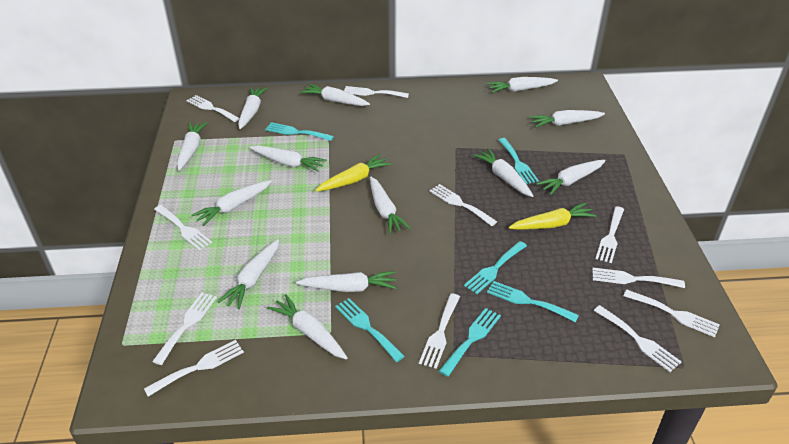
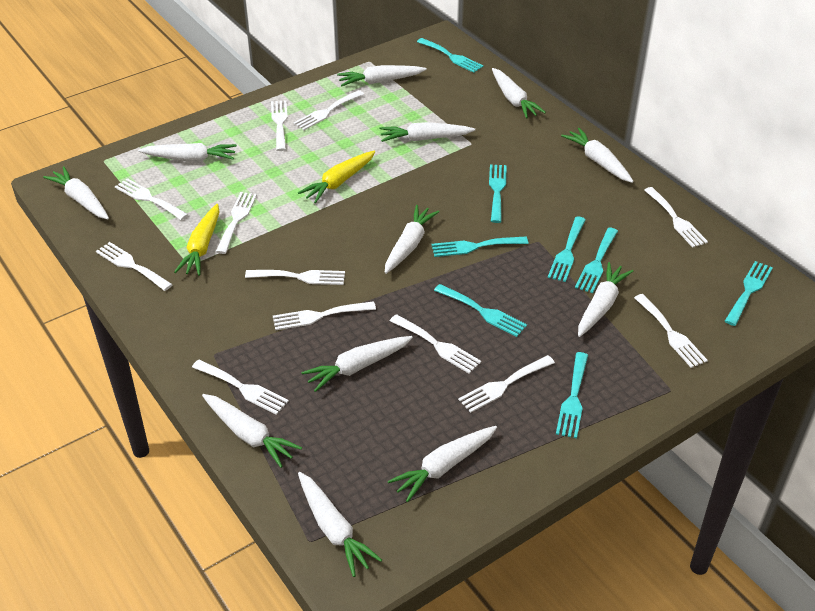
turquoise fork: [265,122,334,141] [335,298,405,362] [439,308,501,377] [464,241,527,294] [487,281,579,322] [499,138,539,184] = 6 -> [417,38,483,73] [432,237,528,257] [434,284,527,337] [489,164,507,223] [548,216,586,282] [556,352,588,439] [575,228,618,293] [725,261,773,326] = 8
white carrot: [177,122,207,171] [192,180,272,226] [218,239,279,309] [238,87,268,129] [250,146,327,172] [267,294,348,359] [296,271,397,292] [300,84,370,106] [370,177,411,234] [473,148,533,197] [487,77,558,93] [529,110,605,128] [536,160,606,195] = 13 -> [43,166,109,219] [138,143,237,161] [202,394,302,468] [298,472,382,577] [302,336,413,392] [337,65,427,86] [379,122,475,142] [385,205,440,274] [388,426,497,502] [492,68,546,119] [561,128,634,183] [578,262,633,337] = 12
white fork: [144,340,244,397] [152,292,217,365] [154,205,212,250] [186,95,240,122] [344,86,409,98] [419,293,460,369] [430,184,497,226] [592,268,685,288] [593,305,681,372] [595,206,624,263] [623,289,720,337] = 11 -> [96,242,173,291] [115,178,189,220] [192,360,289,415] [216,192,257,254] [245,270,345,285] [271,100,288,151] [273,301,376,330] [294,90,364,130] [390,314,481,374] [458,355,555,413] [634,294,708,368] [644,187,708,248] = 12

